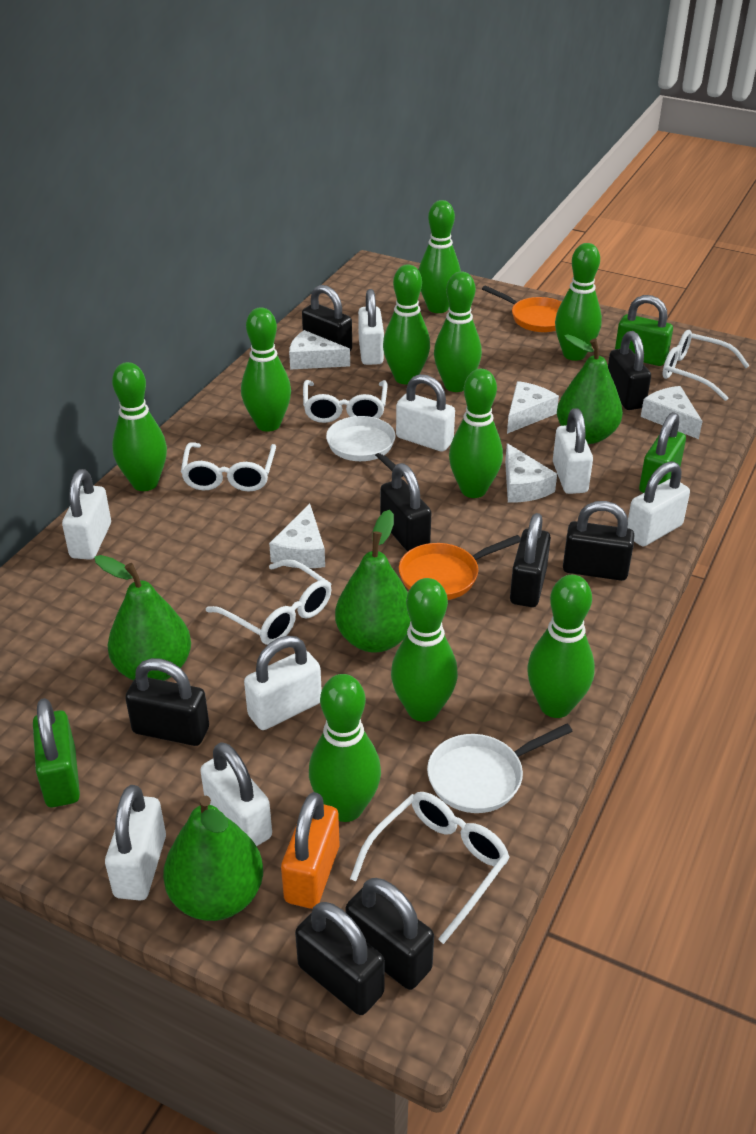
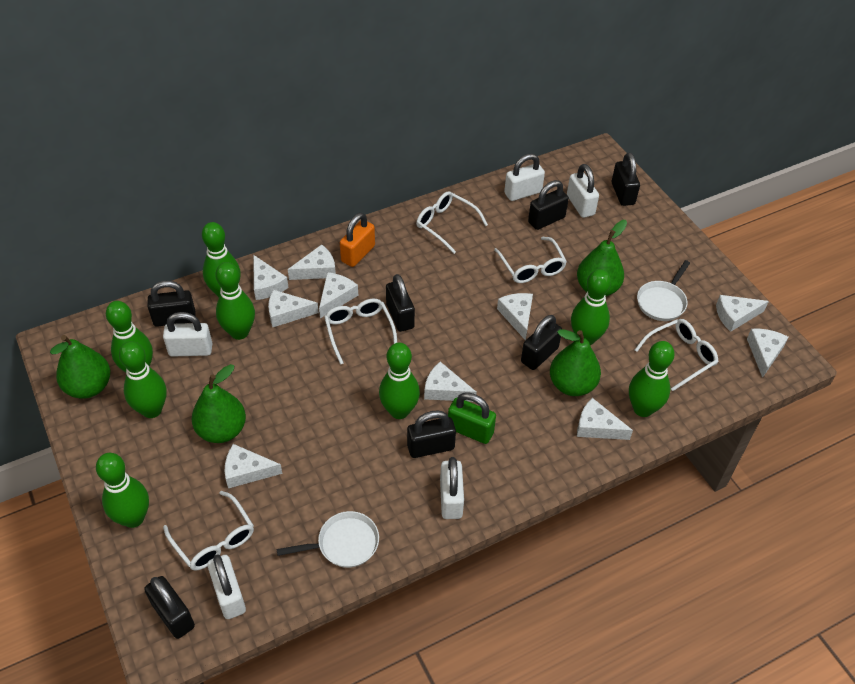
black padlock: [125,658,209,746] [295,902,385,1015] [302,285,352,351] [345,878,434,990] [380,463,431,551] [510,513,551,607] [563,501,635,581] [608,331,651,410] = 8 -> [144,576,195,639] [148,280,196,327] [386,274,415,332] [407,410,456,458] [521,315,562,370] [528,180,569,230] [612,152,640,206] = 7
green bowling pin: [112,362,167,491] [241,307,291,432] [309,674,381,822] [383,264,430,384] [391,578,458,722] [418,200,461,313] [434,272,482,392] [449,369,503,498] [527,575,595,718] [555,243,602,361] = 10 -> [96,453,149,528] [106,301,153,372] [119,341,167,418] [202,222,241,297] [215,262,255,340] [379,343,420,419] [571,269,611,345] [629,341,675,417] = 8
green padlock: [33,698,80,807] [615,295,673,366] [639,412,686,493] = 3 -> [448,393,496,444] = 1
orange pan: [399,535,521,600] [482,285,562,332] = 2 -> none = 0
white cheese: [269,503,325,568] [289,330,350,370] [505,443,557,503] [507,381,559,434] [641,386,703,439] = 5 -> [225,444,282,488] [253,255,289,300] [268,290,319,327] [288,244,336,280] [319,272,358,318] [424,362,477,402] [497,293,533,341] [577,398,633,440] [716,295,769,332] [747,329,789,378] = 10
white padlock: [62,469,111,560] [105,785,166,901] [200,742,272,846] [244,636,322,730] [358,289,384,365] [396,374,455,452] [553,408,593,494] [628,461,690,546] = 8 -> [163,312,212,357] [207,554,246,619] [440,457,464,519] [504,154,545,201] [567,164,599,218] = 5

